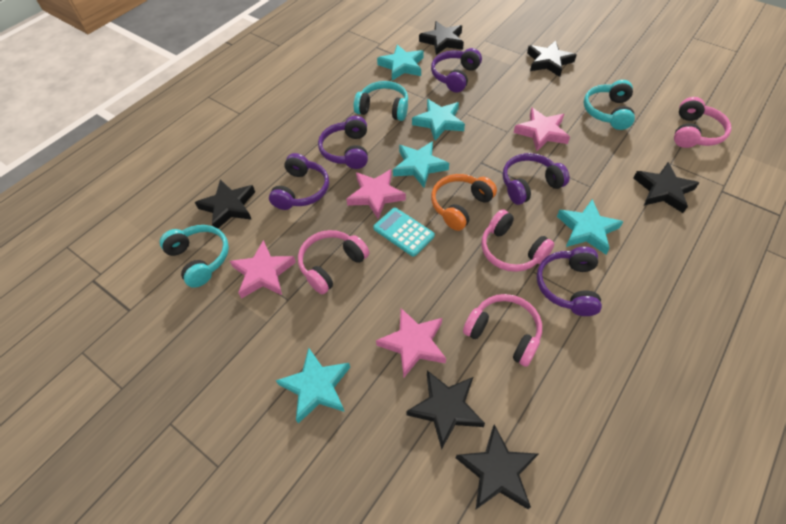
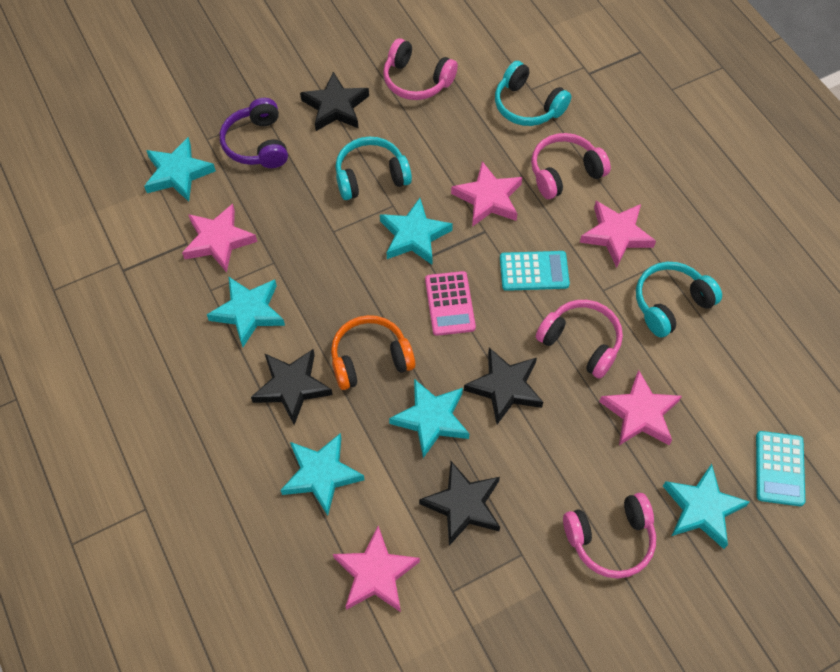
black star: [195,179,255,228] [406,370,485,450] [419,21,464,55] [456,424,538,509] [527,40,576,77] [634,162,699,213] = 6 -> [251,349,333,425] [300,72,369,131] [419,461,500,546] [464,348,543,424] = 4
pink calculator: none = 0 -> [425,271,476,336] = 1
pink star: [230,240,296,299] [346,169,406,219] [376,308,446,377] [514,107,570,151] = 4 -> [182,204,257,273] [333,526,420,612] [451,161,522,227] [580,201,656,268] [599,370,682,445] = 5
purple headphones: [269,153,329,210] [318,116,368,169] [431,48,482,93] [503,153,570,205] [537,247,602,316] = 5 -> [220,98,288,168] = 1
turquoise calculator: [373,208,435,257] = 1 -> [500,251,570,291] [756,431,805,506] = 2
turquoise star: [276,348,350,423] [377,44,424,80] [393,141,449,188] [412,99,465,141] [557,199,623,254] = 5 -> [144,137,216,202] [207,276,285,347] [280,433,364,516] [380,198,453,265] [389,379,469,458] [663,464,750,549] = 6

